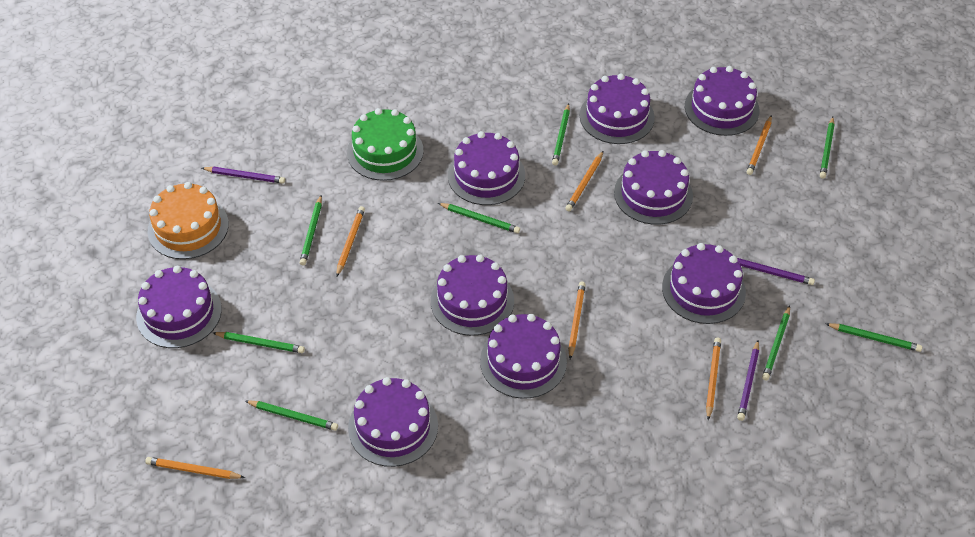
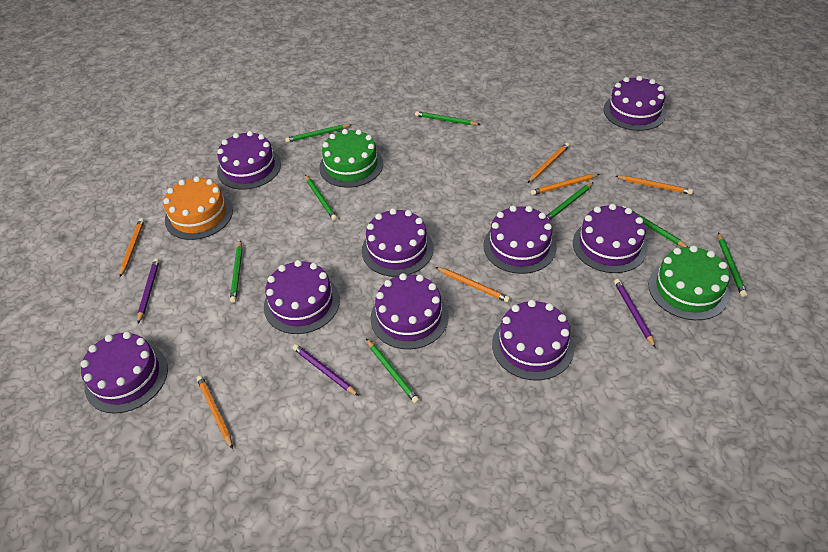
green cake: [347,108,424,181] = 1 -> [319,129,383,188] [649,245,730,320] = 2

